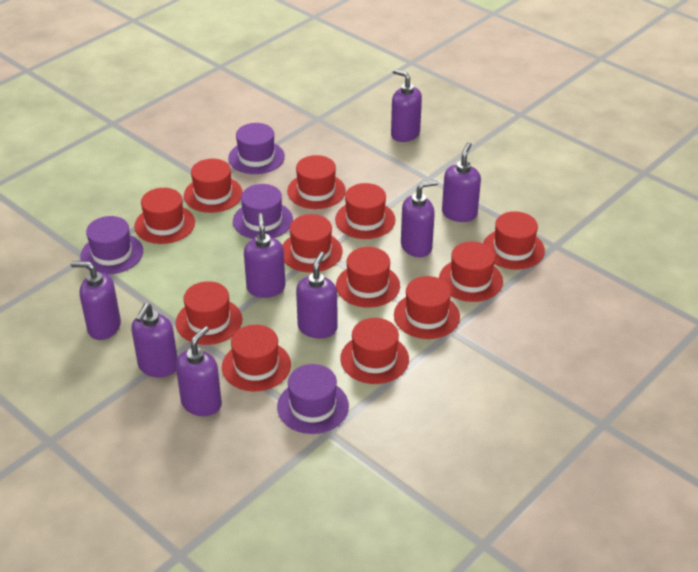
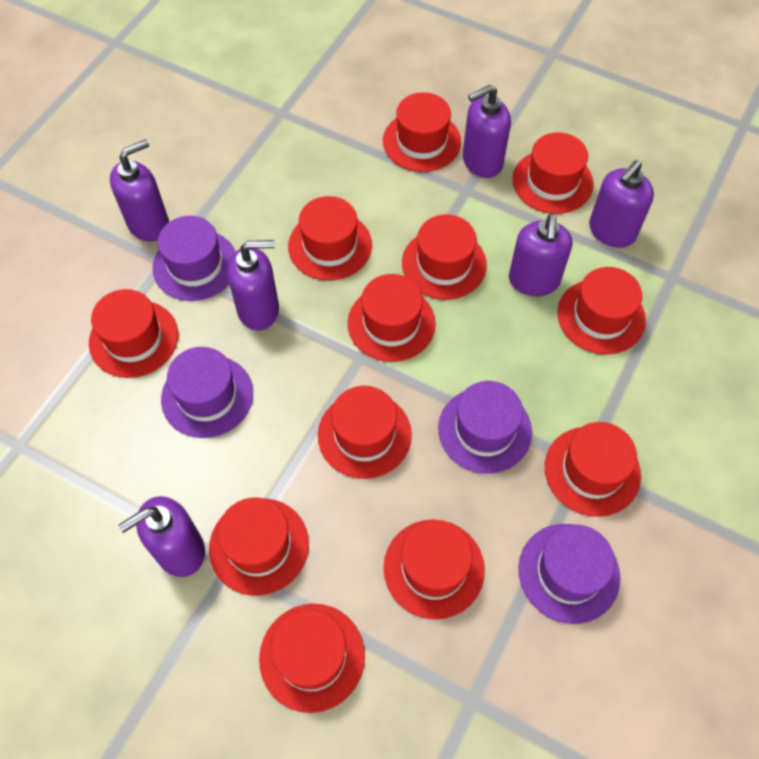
purple soap dispenser: [71,261,121,340] [131,303,177,377] [176,326,222,416] [244,213,285,298] [296,252,338,338] [391,69,422,142] [401,180,438,257] [442,142,481,222] = 8 -> [110,139,169,242] [118,496,205,577] [227,240,279,330] [463,85,511,178] [509,213,572,296] [589,160,654,248] = 6

